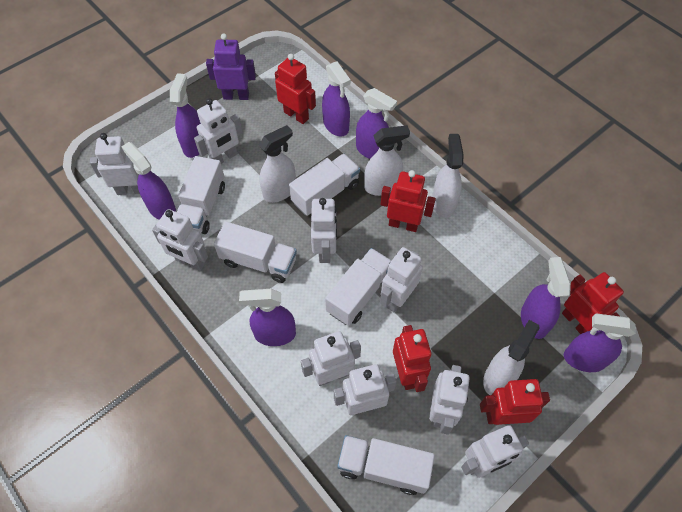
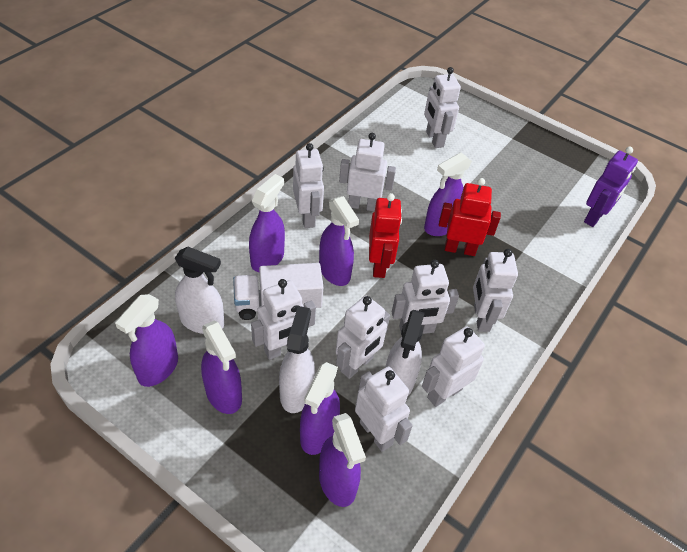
red robot: [275,54,316,124] [381,170,436,232] [393,325,431,392] [480,379,550,425] [562,272,624,334] = 5 -> [369,193,402,278] [439,178,501,256] = 2
white spray bottle: [259,125,296,203] [364,125,410,196] [432,134,464,218] [483,320,539,395] = 4 -> [175,247,224,334] [279,306,315,413] [385,310,425,396] = 3
white truck: [177,156,225,234] [214,221,297,283] [289,154,360,216] [325,248,392,326] [337,435,435,495] = 5 -> [233,263,323,320] = 1

